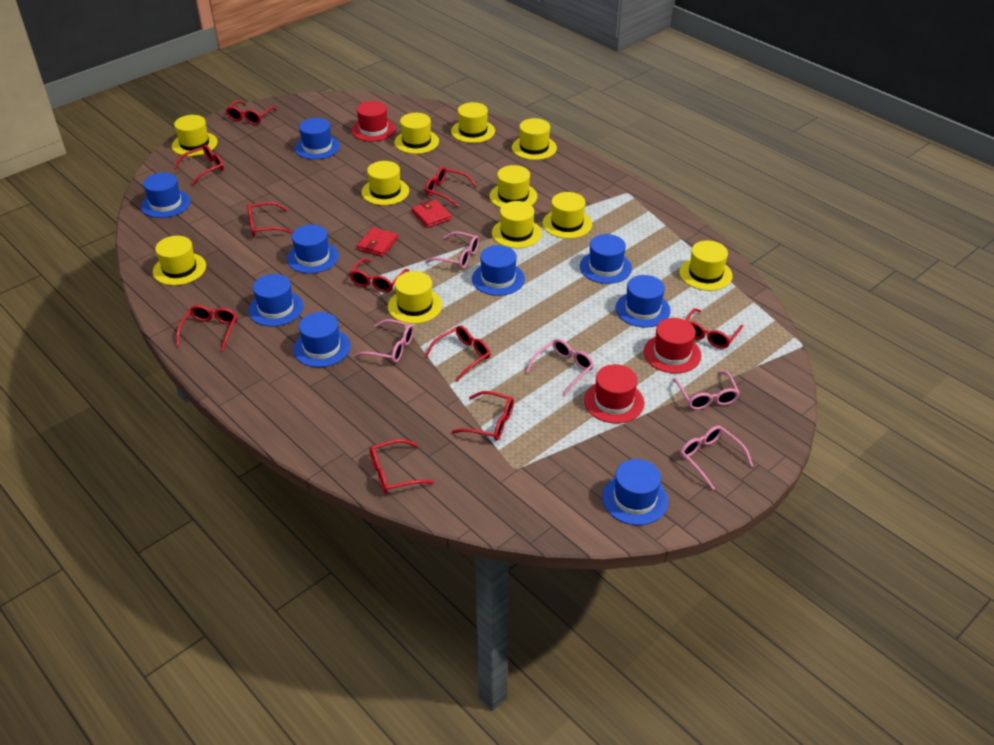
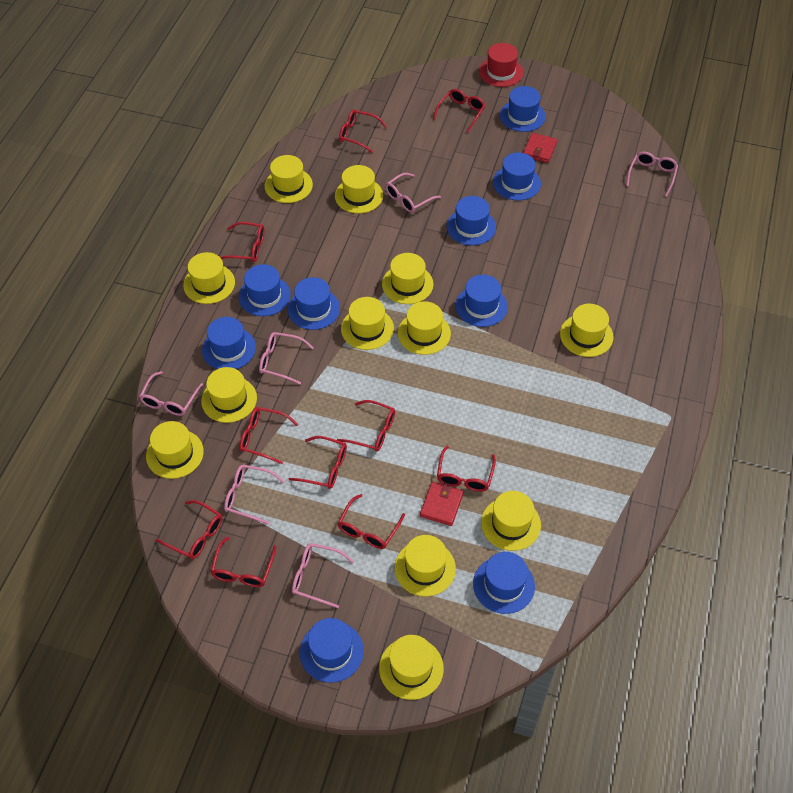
pink glasses: [354,319,414,363] [425,231,479,269] [526,339,594,396] [672,371,740,410] [680,425,753,490] = 5 -> [139,371,203,416] [224,465,285,525] [259,332,314,384] [292,543,354,608] [385,173,441,213] [626,152,678,197] = 6
red hat: [351,101,396,142] [584,364,644,424] [644,318,701,374] = 3 -> [479,43,523,87] = 1
yellow hat: [153,236,206,285] [172,115,218,156] [361,161,409,205] [388,271,442,324] [394,113,439,154] [451,102,495,143] [489,165,537,208] [492,201,542,248] [512,118,557,160] [543,192,592,239] [679,241,733,291] = 11 -> [146,421,204,479] [183,252,235,304] [201,367,257,423] [265,155,313,203] [335,165,383,214] [341,297,394,350] [379,635,444,700] [382,253,434,304] [395,535,456,596] [398,301,451,355] [481,491,541,551] [560,304,614,357] = 12

